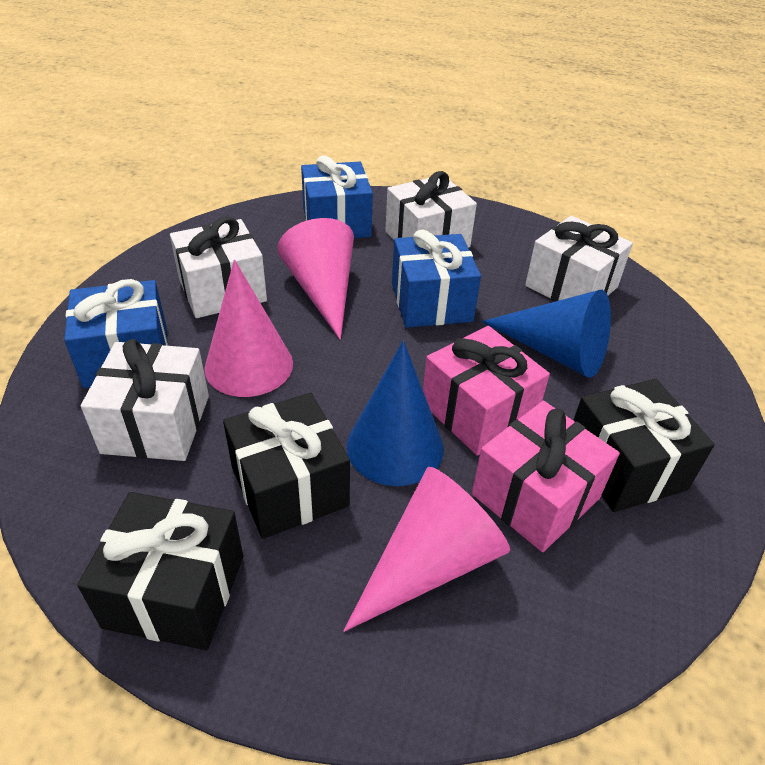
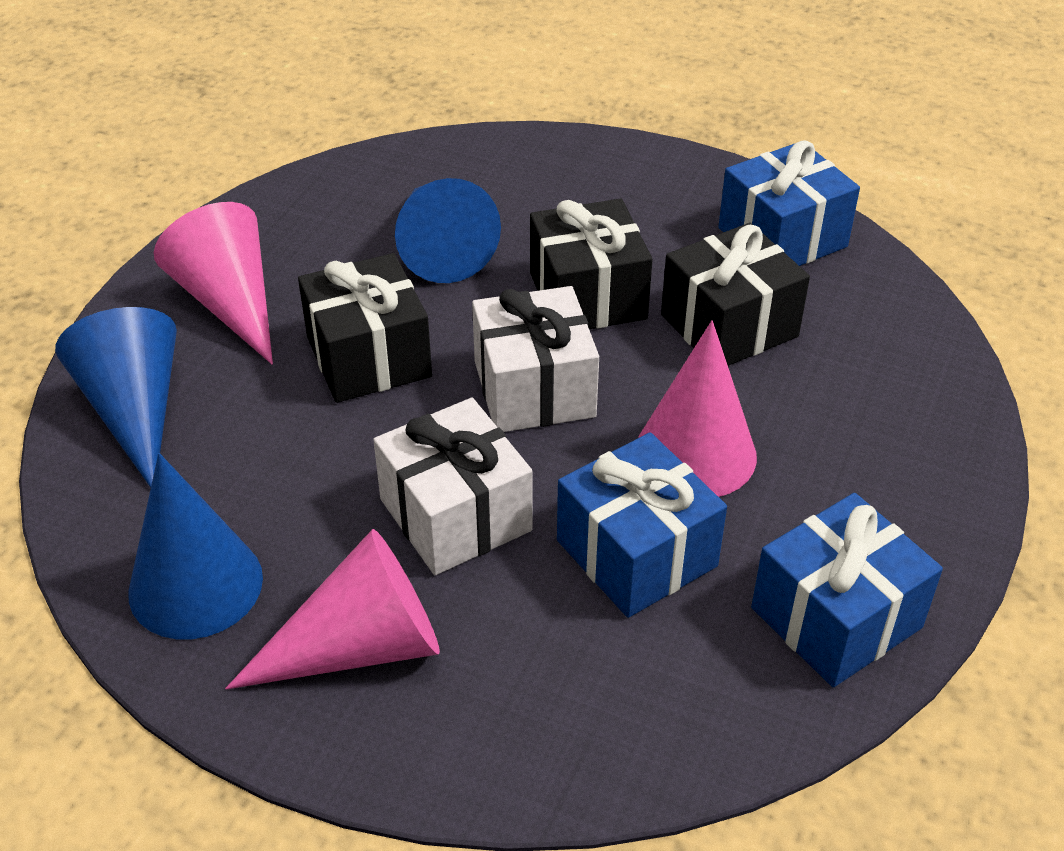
blue cone: [347,340,444,486] [481,289,611,378] = 2 -> [55,307,177,488] [128,453,263,639] [395,178,501,283] = 3
pink gift: [423,326,550,456] [472,401,620,552] = 2 -> none = 0
white gift: [81,339,209,461] [170,217,267,318] [385,171,477,248] [525,216,633,301] = 4 -> [373,398,532,575] [472,286,599,432] = 2

